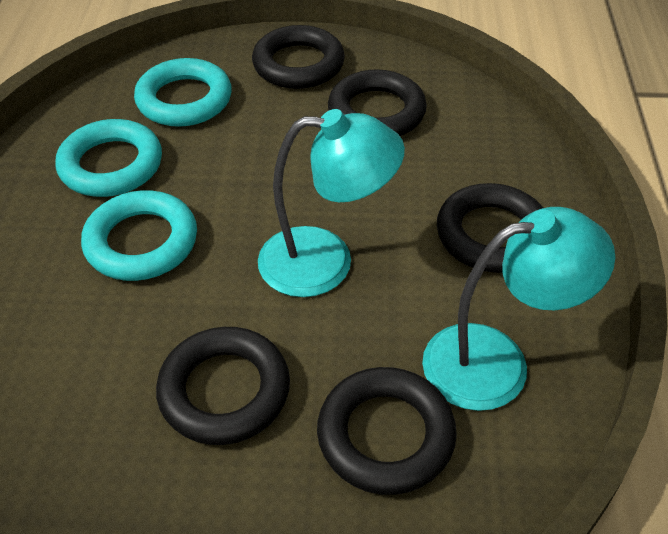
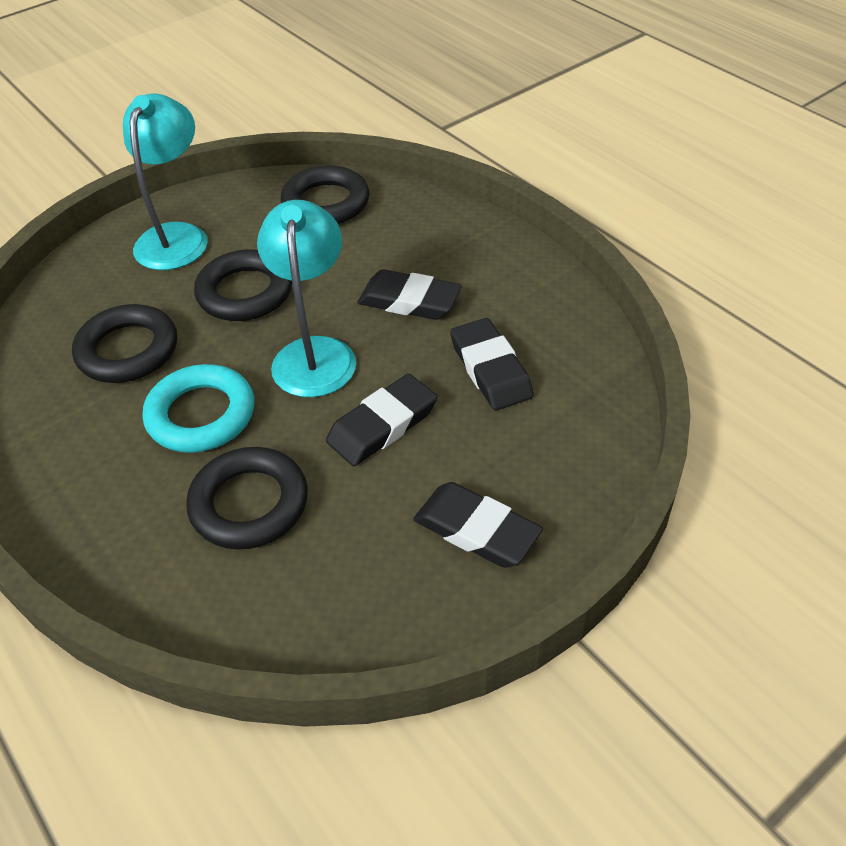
black eraser: none = 0 -> [326,374,437,466] [357,269,462,320] [413,482,543,568] [450,318,534,411] = 4
black ring: [156,327,290,445] [252,25,345,89] [317,367,457,495] [328,69,427,136] [437,183,544,273] = 5 -> [72,304,177,383] [186,447,308,550] [194,250,292,321] [281,165,369,224] = 4
turquoise ring: [55,119,162,197] [81,190,197,281] [134,58,232,127] = 3 -> [142,364,254,453] = 1

